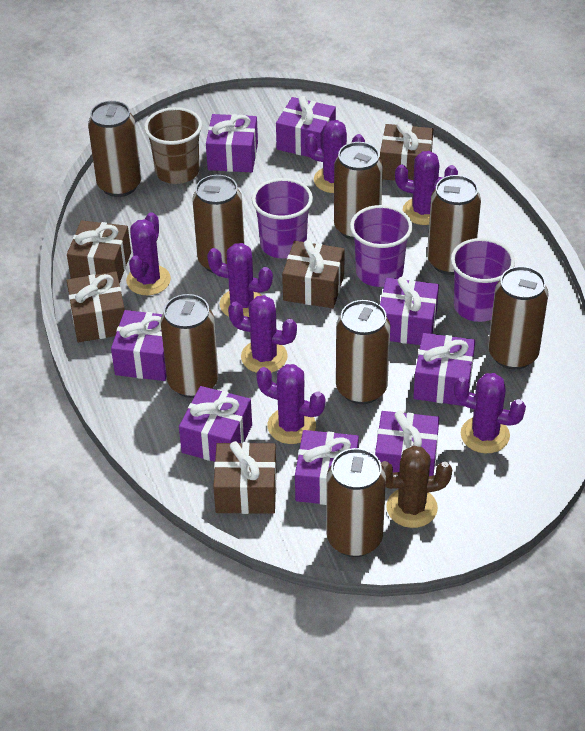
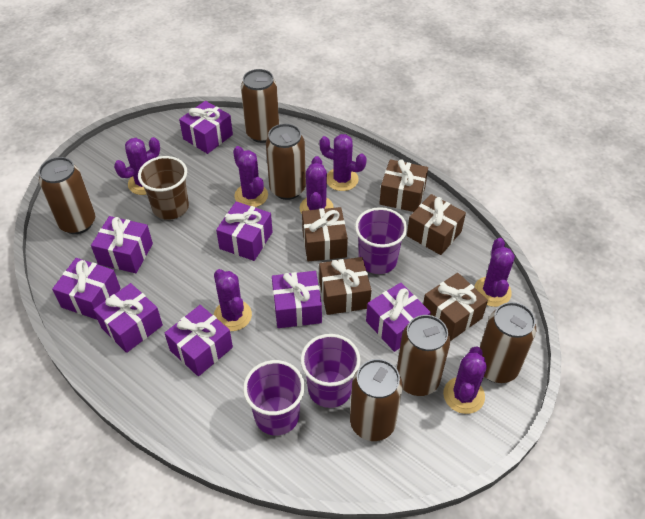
brown cactus: [381,445,452,528] = 1 -> none = 0
brown can: [88,101,141,197] [160,294,219,398] [192,175,245,274] [326,448,386,557] [334,142,383,240] [336,300,390,404] [427,175,481,275] [488,266,548,370] = 8 -> [39,157,95,234] [241,69,279,143] [266,124,306,200] [350,359,403,441] [397,315,450,396] [480,302,536,383] = 6

